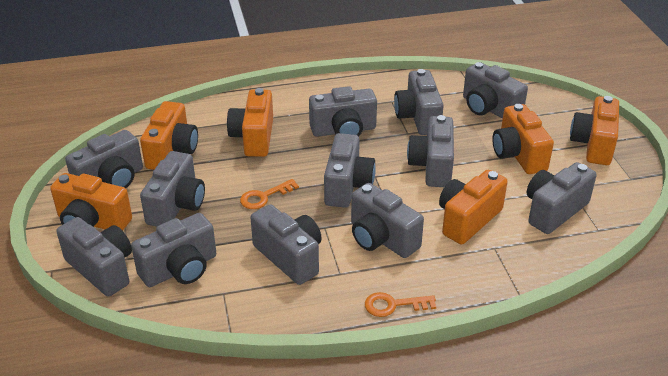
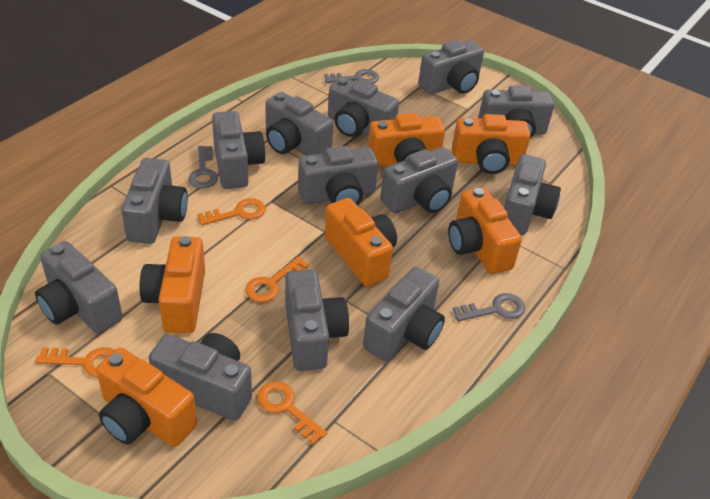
grey camera: [56,217,132,297] [65,130,143,188] [131,213,216,287] [140,151,205,227] [251,204,322,285] [309,86,377,137] [324,133,376,208] [351,183,424,258] [394,69,444,135] [407,115,454,187] [463,62,528,119] [527,162,597,234] = 12 -> [35,241,123,334] [121,158,188,244] [149,333,252,421] [212,111,265,189] [266,92,333,156] [285,270,349,371] [298,146,378,205] [328,77,399,137] [363,267,445,362] [380,147,458,213] [418,40,484,94] [478,85,554,138] [504,154,561,235] = 13
grey key: none = 0 -> [188,146,218,188] [324,69,379,84] [453,293,525,321] = 3
orange key: [240,179,299,209] [365,292,436,317] = 2 -> [36,347,115,377] [197,198,266,226] [245,256,309,302] [257,381,327,445] = 4

